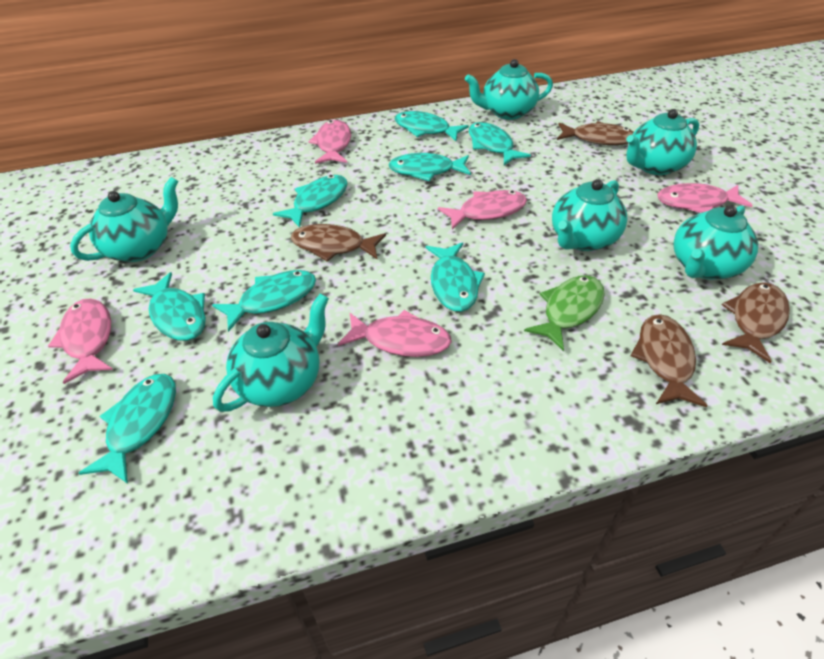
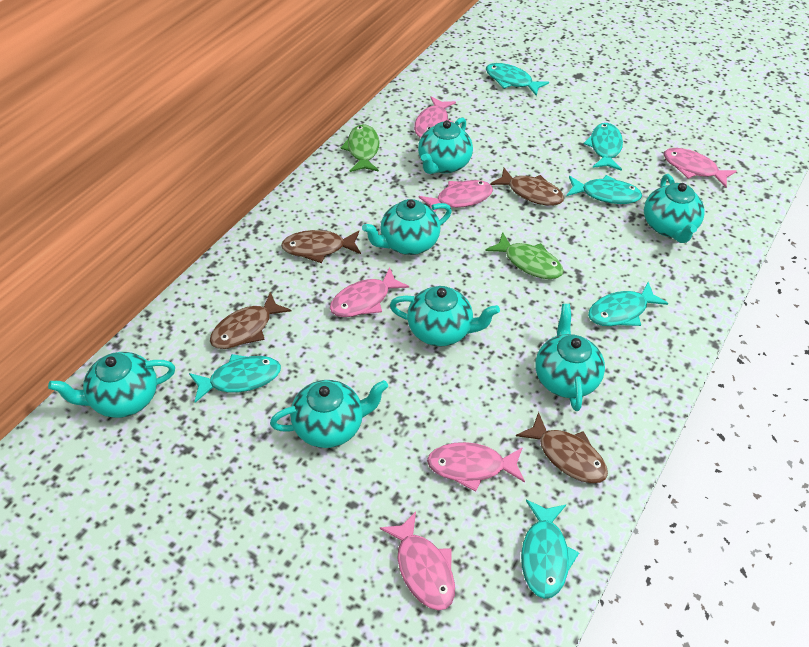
green fish: [524,275,605,351] = 1 -> [341,124,380,172] [485,232,564,279] = 2
pink fish: [48,298,113,384] [308,120,351,164] [338,310,452,357] [438,190,527,230] [657,183,753,213] = 5 -> [330,267,409,317] [380,512,455,610] [414,96,456,138] [419,180,493,212] [427,442,525,492] [663,148,737,187] = 6
turquoise fish: [79,374,176,484] [133,272,206,341] [212,270,316,332] [273,175,348,228] [389,153,471,181] [394,111,469,141] [426,242,485,312] [469,122,531,165] = 8 -> [189,354,281,403] [486,63,549,96] [521,500,579,599] [566,175,642,204] [584,123,623,171] [588,282,669,326] = 6
turquoise teapot: [70,177,178,262] [213,294,329,412] [465,59,553,120] [552,179,627,251] [626,109,699,175] [673,205,758,280] = 6 -> [48,352,175,418] [270,380,388,448] [362,199,452,255] [390,286,500,346] [418,117,473,174] [535,304,605,411] [644,174,705,243] = 7

